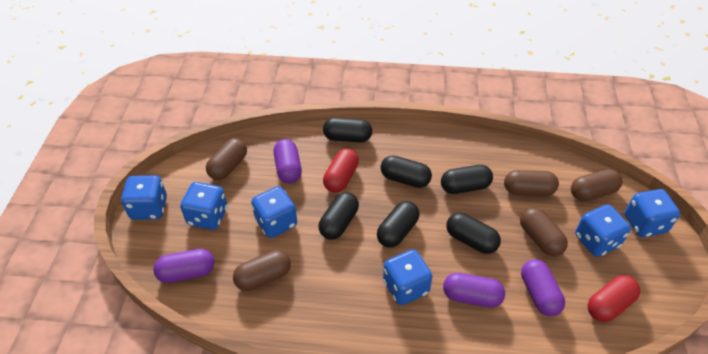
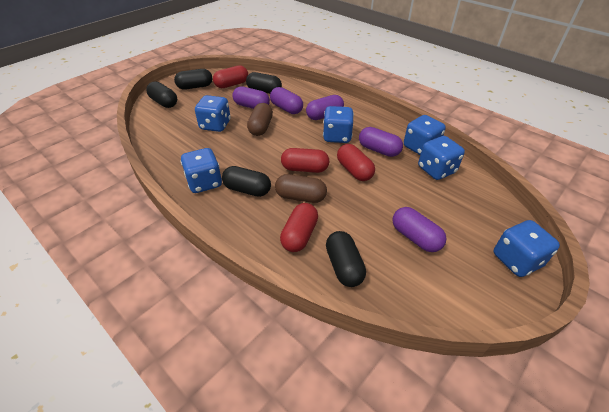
black capsule: [318,192,359,240] [323,118,372,142] [377,201,419,248] [380,155,432,188] [441,165,493,194] [446,213,501,254] = 6 -> [146,81,177,108] [174,69,212,90] [222,166,271,197] [246,72,282,94] [326,231,366,287] = 5
brown capsule: [206,138,247,180] [233,250,291,291] [504,170,559,196] [520,208,568,256] [571,169,622,201] = 5 -> [247,103,273,136] [275,174,327,203] = 2
purple capsule: [153,249,215,283] [274,139,302,183] [443,273,505,308] [521,259,565,316] = 4 -> [232,86,270,109] [270,87,303,114] [306,95,344,120] [359,127,403,157] [392,207,447,252] = 5
red capsule: [323,149,359,193] [587,275,640,322] = 2 -> [213,65,248,88] [280,203,318,252] [281,148,329,173] [337,144,375,181] = 4

